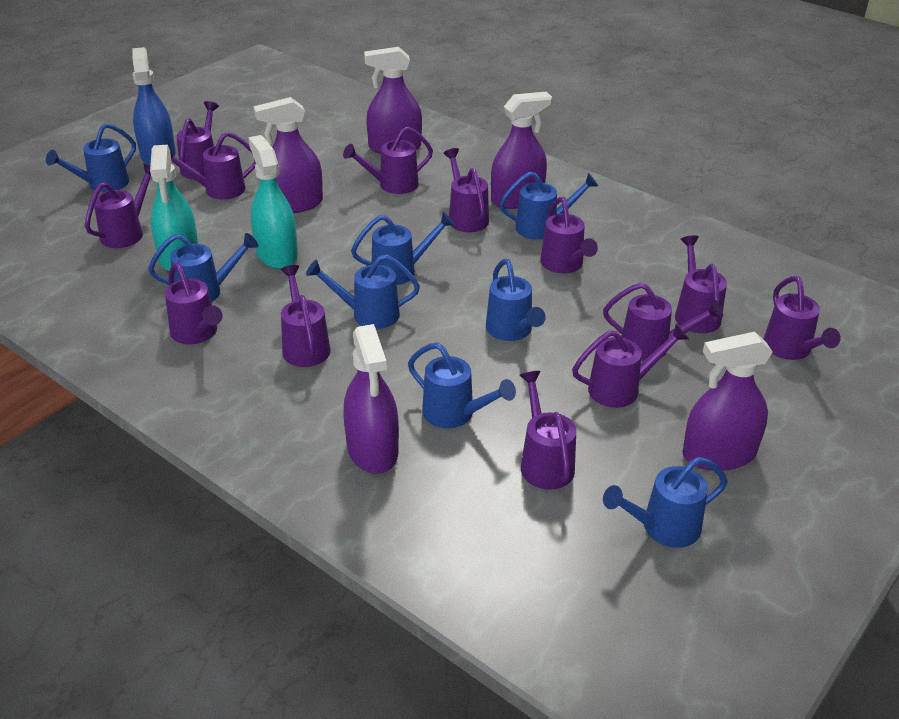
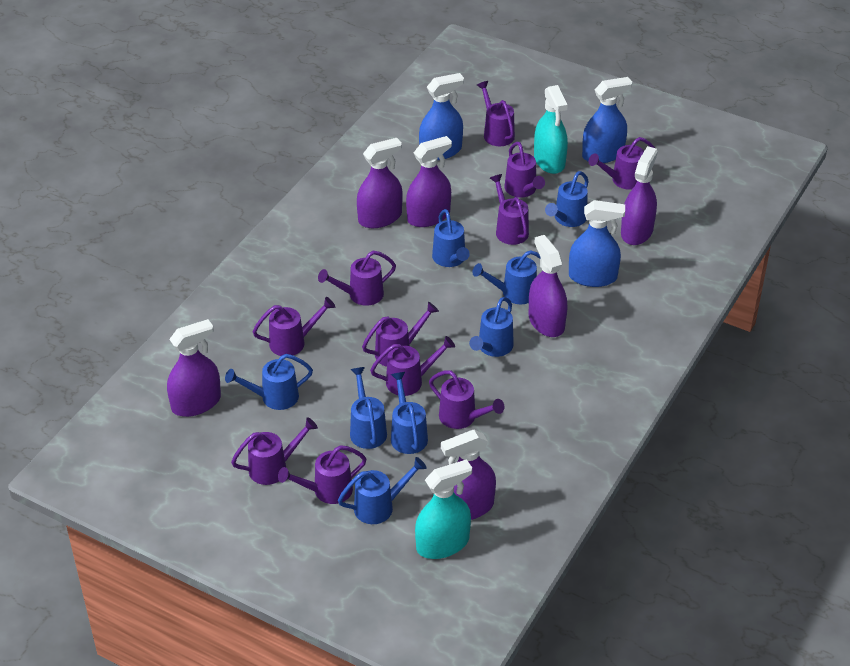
blue spray bottle: [132,47,176,165] = 1 -> [419,73,464,160] [569,200,625,287] [582,77,632,163] = 3
purple spray bottle: [254,97,323,213] [343,324,399,474] [364,47,422,154] [491,92,552,209] [682,332,773,471] = 5 -> [167,319,221,417] [357,138,402,228] [406,136,452,227] [441,430,496,520] [529,235,567,337] [621,146,658,245] = 6
purple watering can: [85,163,151,248] [165,263,223,344] [170,132,256,199] [176,101,219,180] [280,265,331,367] [343,126,433,194] [443,148,489,232] [520,371,576,490] [540,197,598,273] [572,324,689,408] [603,283,723,361] [675,235,727,333] [764,276,841,360] = 13 -> [231,417,318,485] [252,297,335,356] [278,445,367,504] [318,251,396,306] [362,302,439,367] [370,336,455,396] [429,370,504,429] [477,81,515,146] [490,174,529,245] [504,142,545,197] [589,137,655,190] = 11

